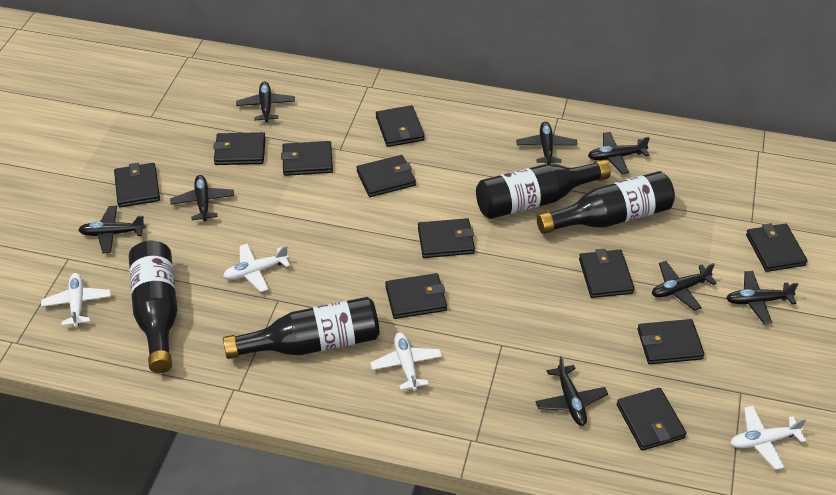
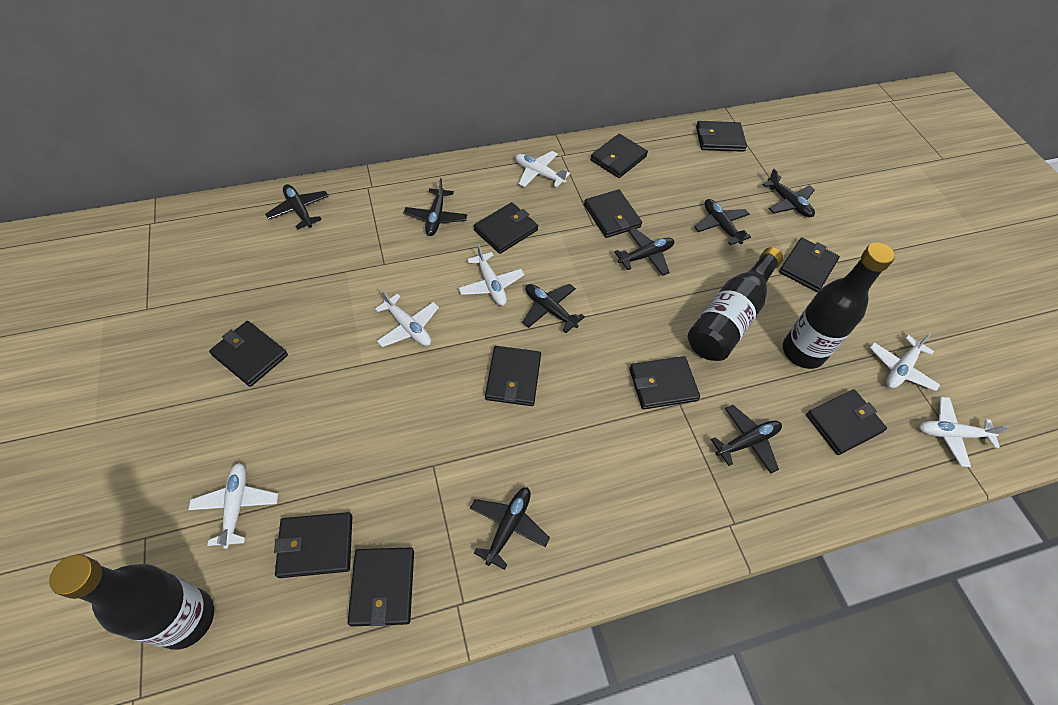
black bottle: [129,241,177,373] [223,297,380,359] [476,159,611,219] [537,171,675,234] = 4 -> [49,554,214,650] [688,247,783,361] [783,242,895,369] = 3
white plane: [41,273,111,327] [223,244,290,292] [370,332,442,391] [730,406,807,470] = 4 -> [188,463,278,549] [375,290,439,347] [458,244,524,306] [515,151,570,187] [870,333,940,391] [919,397,1009,467] = 6

